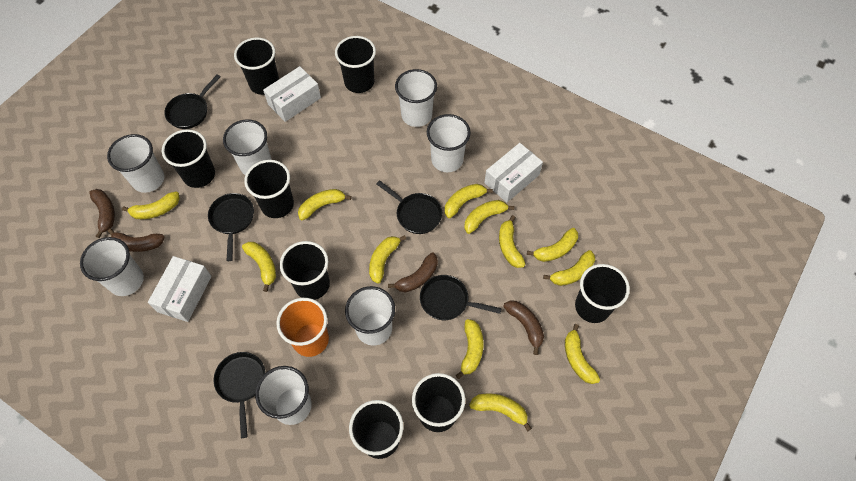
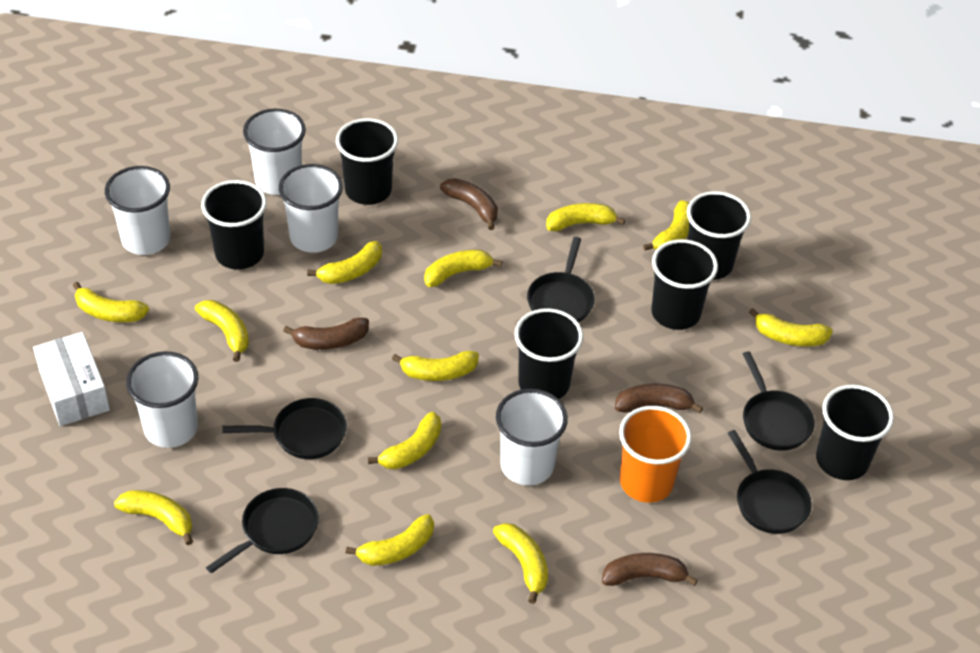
black cup: [162,129,215,188] [234,38,279,95] [244,160,294,218] [280,241,330,300] [335,36,376,93] [349,400,404,459] [412,373,465,432] [575,264,630,323] = 8 -> [201,180,267,270] [336,118,398,205] [514,308,583,399] [651,239,718,330] [687,191,751,280] [816,385,894,480] = 6
white box: [148,256,212,322] [263,66,321,122] [484,143,543,203] = 3 -> [33,332,110,426] = 1
white cup: [80,237,144,296] [107,134,164,193] [223,119,272,175] [255,366,312,425] [345,286,395,346] [395,69,437,127] [427,114,471,172] = 7 -> [105,166,170,255] [126,351,198,448] [243,109,306,195] [279,164,343,253] [496,389,568,485] = 5

